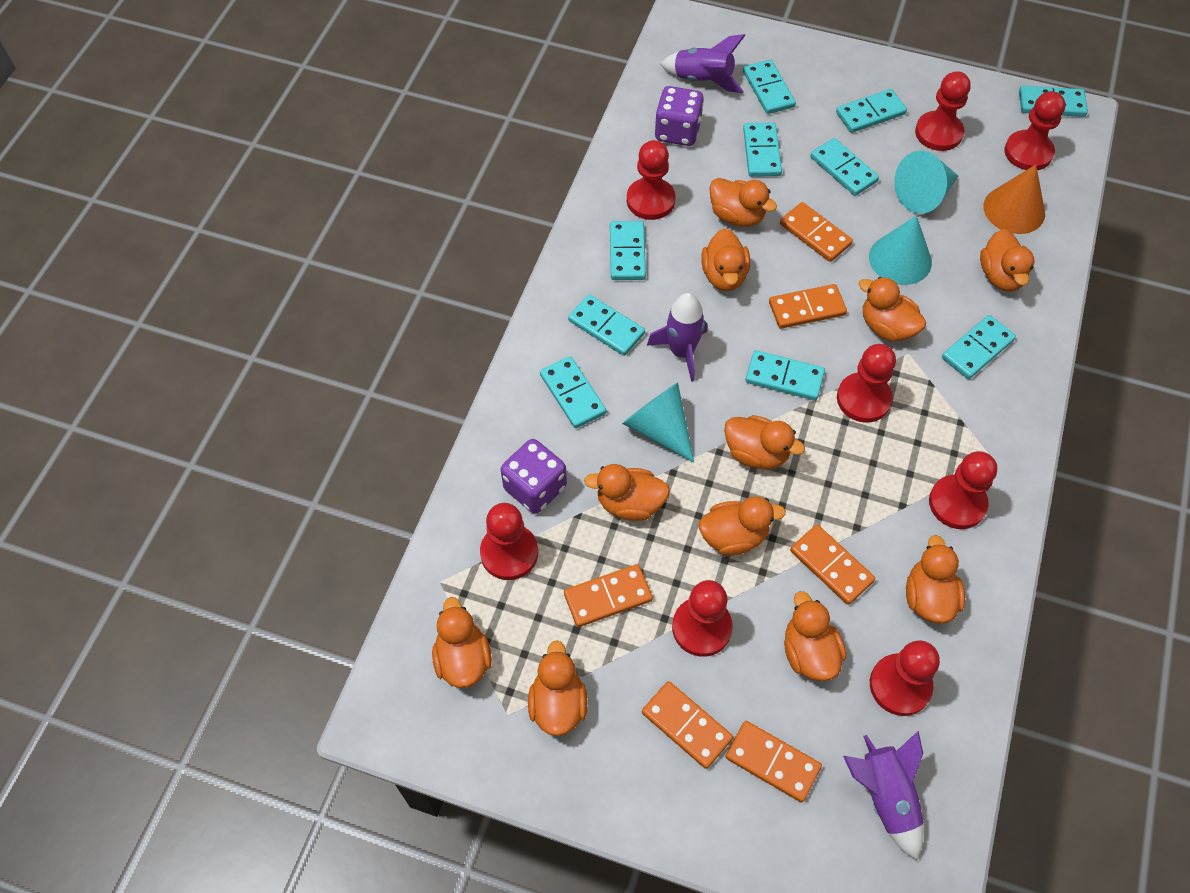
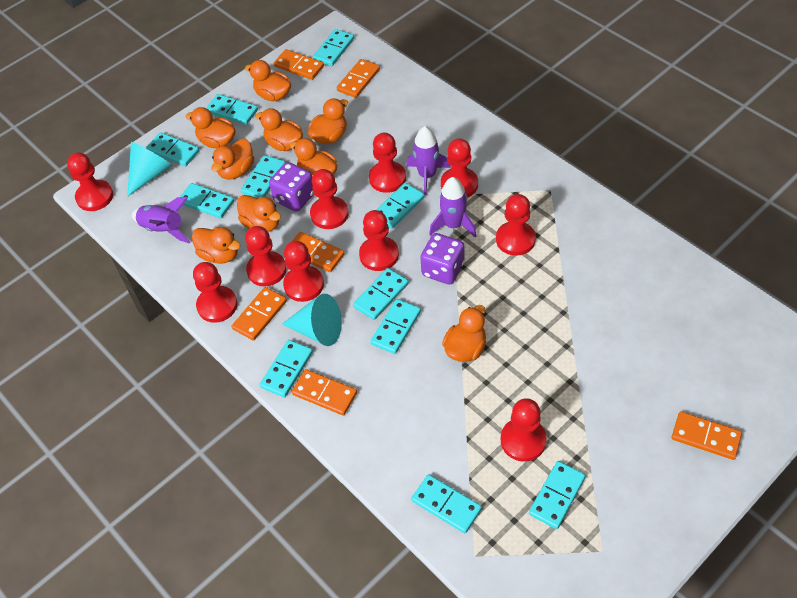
orange cone: [984,165,1045,234] = 1 -> none = 0
orange duck: [432,597,492,688] [528,640,588,736] [584,464,670,521] [699,496,786,556] [701,228,750,291] [709,178,777,227] [724,415,805,469] [784,591,846,681] [859,277,926,342] [906,535,965,624] [980,229,1035,292] = 11 -> [185,107,236,148] [192,227,241,264] [211,138,254,180] [237,195,281,232] [245,60,291,101] [255,108,303,151] [290,138,337,177] [308,98,348,144] [442,305,486,362] = 9
red pawn: [480,503,538,580] [627,140,676,220] [672,580,733,657] [837,344,896,423] [870,640,940,716] [915,71,971,151] [929,451,997,529] [1004,91,1065,170] = 8 -> [67,152,113,211] [193,262,237,323] [245,226,286,287] [283,241,324,302] [310,169,348,229] [359,210,399,271] [369,133,406,193] [441,138,478,198] [496,194,536,256] [501,398,547,462] = 10
turquoise cone: [622,382,694,463] [869,215,932,285] [894,151,958,214] = 3 -> [127,142,172,197] [282,294,342,346] = 2
turquoise domino: [540,356,606,428] [568,294,645,356] [610,221,646,280] [743,60,796,114] [743,123,782,177] [745,350,825,400] [811,138,879,196] [836,89,907,133] [942,315,1016,379] [1019,85,1088,117] = 10 -> [146,132,199,167] [180,183,234,218] [206,94,258,125] [241,155,286,198] [260,340,313,398] [313,29,354,66] [353,268,409,320] [370,299,421,354] [376,183,424,229] [411,474,482,533] [529,461,586,529] = 11

